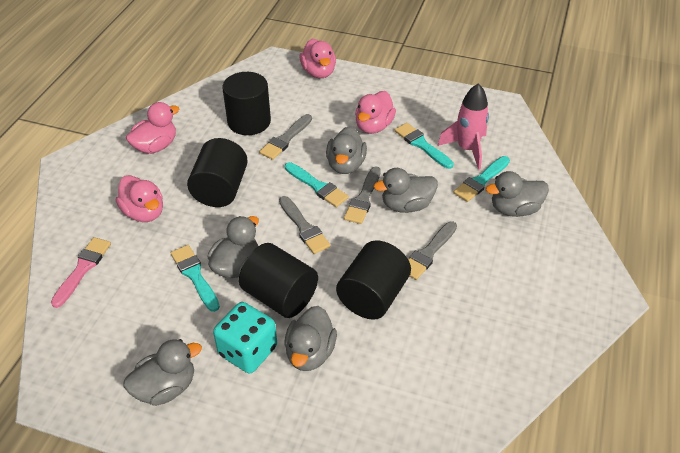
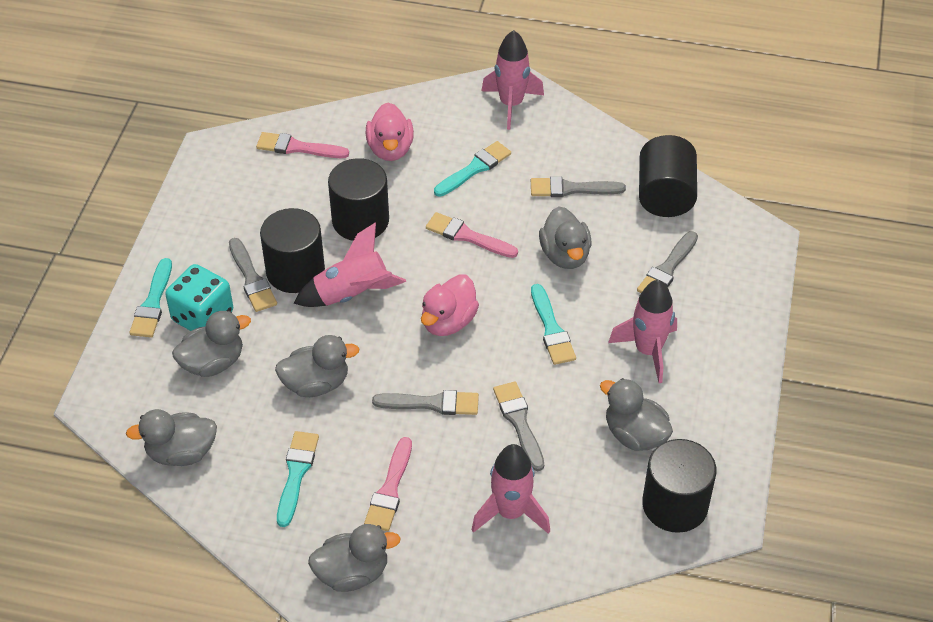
grey brush: [259,114,312,160] [279,196,331,254] [344,166,381,224] [408,221,457,280] = 4 -> [229,238,277,312] [372,390,479,415] [493,382,544,471] [531,177,626,197] [637,231,698,293] = 5
pink brush: [51,237,111,308] = 1 -> [256,132,349,158] [364,437,412,531] [426,212,518,258] = 3
pink duck: [116,175,163,222] [126,102,179,154] [300,39,336,78] [355,91,396,134] = 4 -> [366,103,414,161] [421,274,479,336] = 2
pink rocket: [438,83,489,169] = 1 -> [294,222,406,307] [472,444,550,534] [482,30,544,130] [608,280,677,383] = 4

